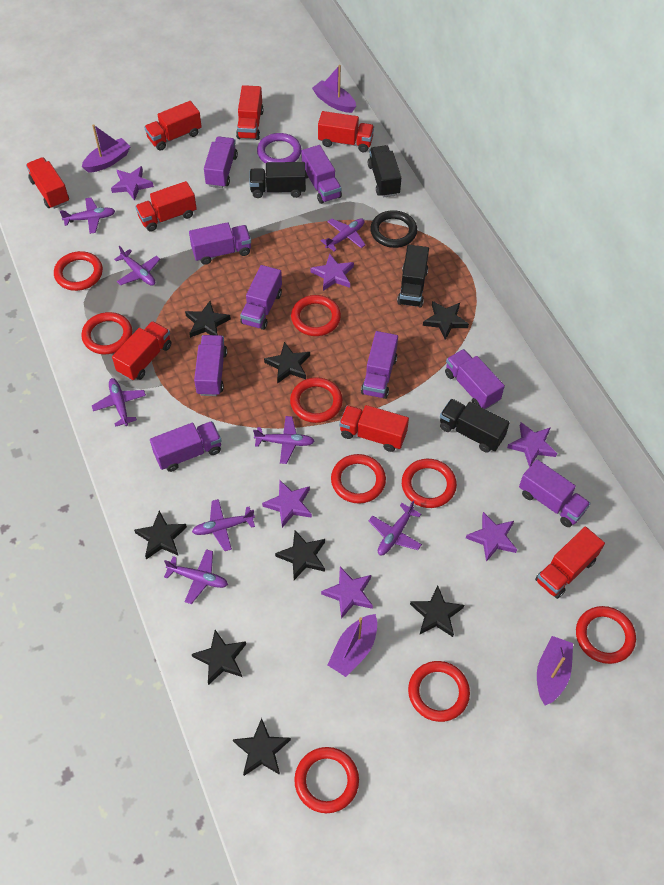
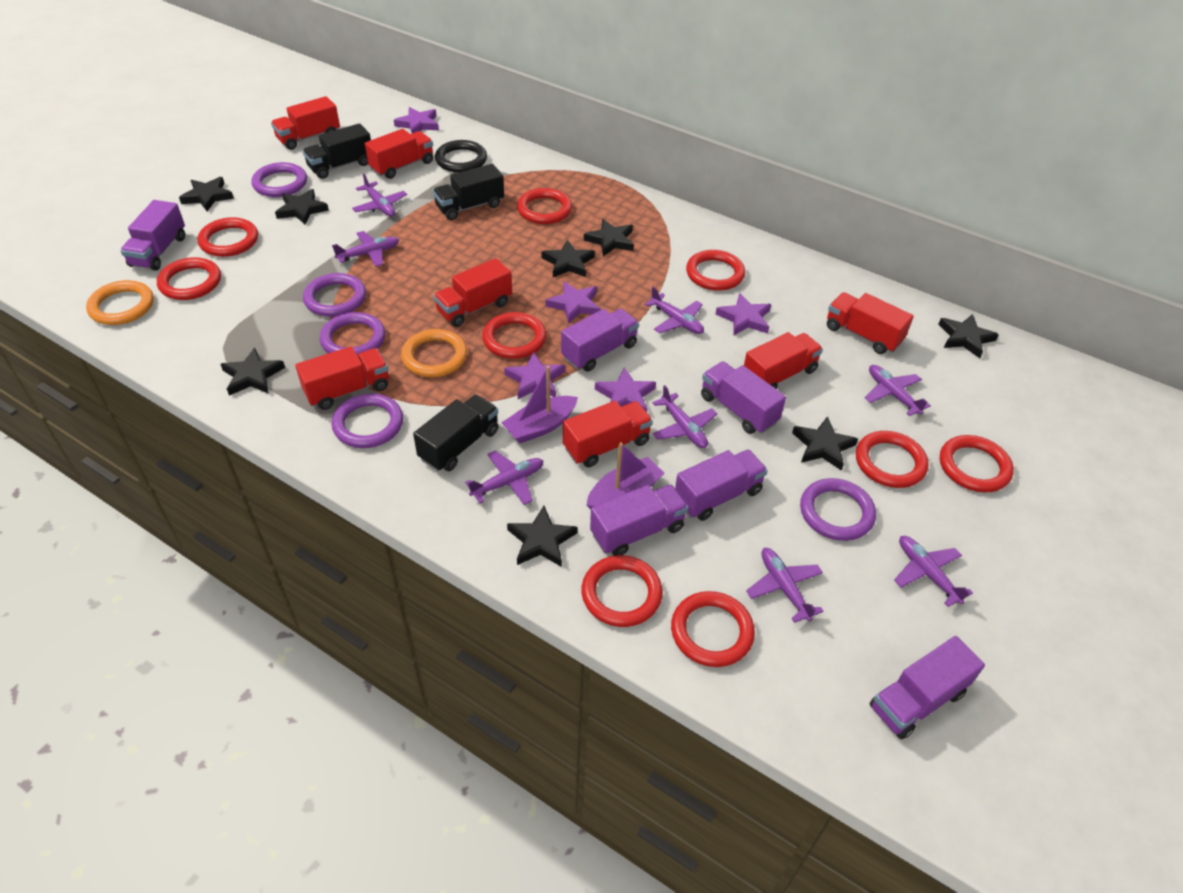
black truck: [249,162,306,198] [368,145,401,198] [397,245,429,307] [440,399,510,453] = 4 -> [302,123,371,179] [413,395,499,471] [433,164,504,220] = 3
orange ring: none = 0 -> [86,280,154,325] [401,329,467,377] = 2
purple boat: [82,124,131,173] [312,65,356,113] [328,614,377,677] [537,636,573,705] = 4 -> [502,366,578,443] [587,442,665,510] = 2
purple ring: [257,133,302,163] = 1 -> [251,162,307,197] [303,273,366,317] [320,312,385,356] [332,394,403,448] [800,478,876,541] = 5
purple star: [111,166,154,201] [262,480,312,528] [311,253,354,291] [321,567,373,619] [466,512,517,562] [507,422,557,467] = 6 -> [394,107,439,133] [504,352,565,399] [546,281,601,324] [595,367,656,412] [715,293,771,336] = 5
purple truck: [150,421,221,472] [189,222,251,265] [194,335,227,396] [204,136,238,188] [240,265,282,330] [301,145,342,204] [361,331,398,399] [445,349,505,409] [519,459,591,527] = 9 -> [120,200,185,271] [561,309,639,372] [590,485,688,556] [675,449,768,521] [701,361,786,434] [870,636,985,739] = 6
red truck: [26,157,69,209] [112,321,171,381] [135,181,197,232] [144,101,202,151] [236,85,264,140] [318,111,374,152] [339,405,409,452] [535,527,605,599] = 8 -> [271,96,340,150] [295,346,389,410] [365,129,433,179] [433,258,512,327] [563,401,653,467] [744,332,823,389] [827,292,914,354] = 7

